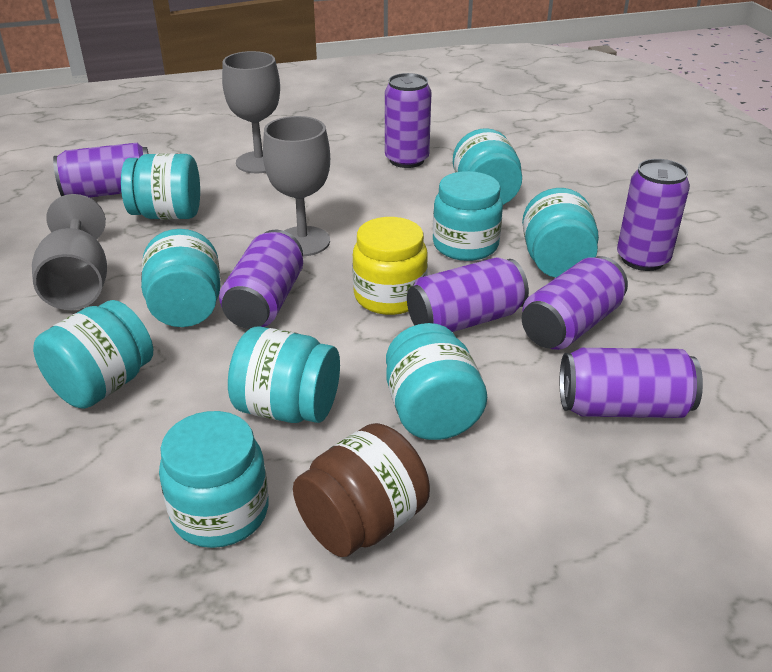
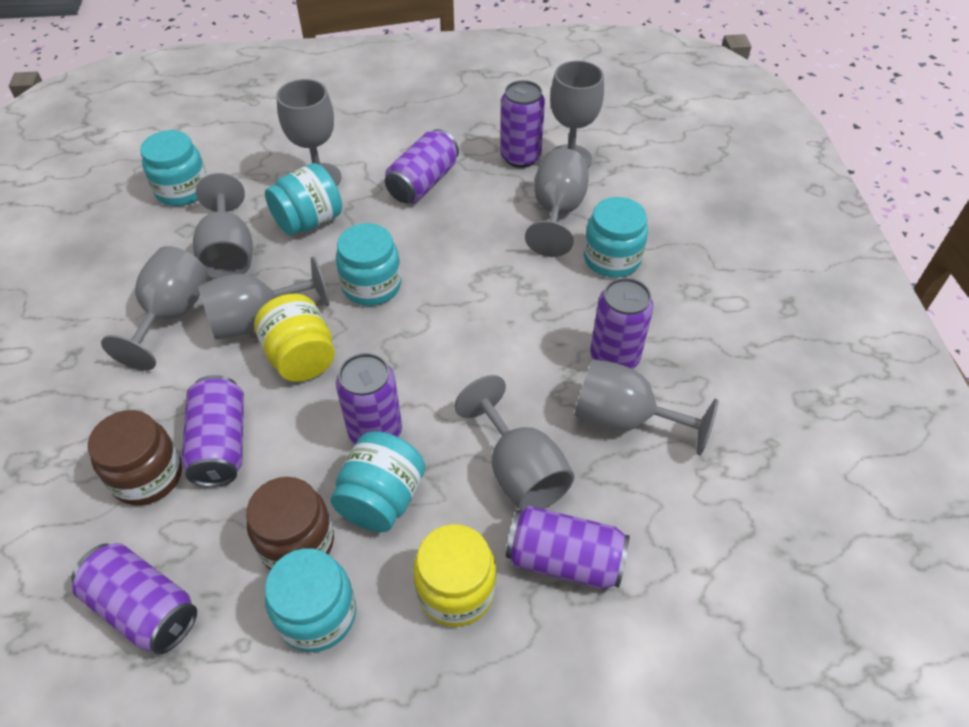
brown jar: [293,423,430,557] = 1 -> [88,410,182,505] [246,477,334,570] = 2
grey goblet: [32,194,107,310] [222,51,280,173] [263,116,330,256] = 3 -> [101,246,207,371] [193,173,253,279] [198,256,329,340] [276,79,341,186] [454,375,574,510] [525,148,589,257] [550,60,604,168] [574,359,718,455] = 8
turquoise jar: [33,300,153,409] [121,153,200,219] [141,229,220,327] [159,411,269,548] [228,326,340,423] [386,323,487,440] [433,171,503,261] [453,128,522,205] [522,188,599,278] = 9 -> [140,130,207,206] [265,163,342,236] [265,548,356,652] [331,431,425,532] [336,223,401,306] [584,197,648,278] = 6
yellow jar: [352,217,428,315] = 1 -> [254,294,335,382] [413,524,496,627] = 2

